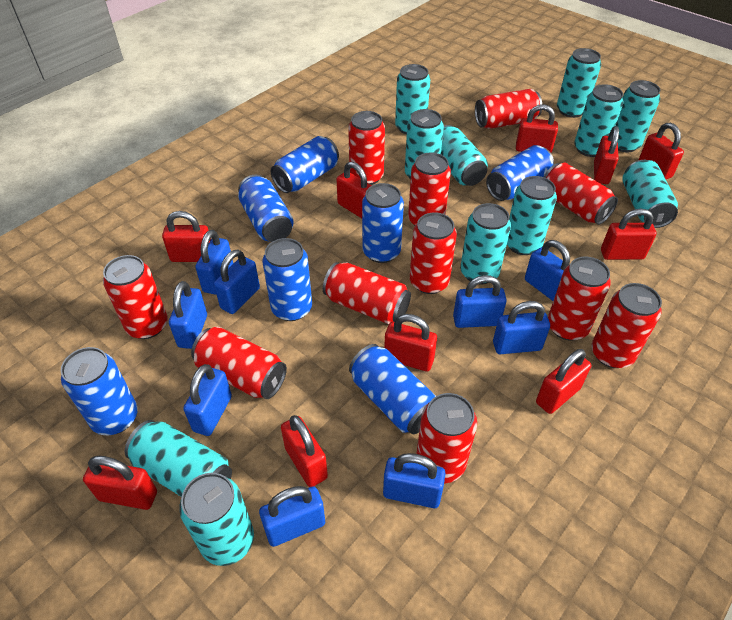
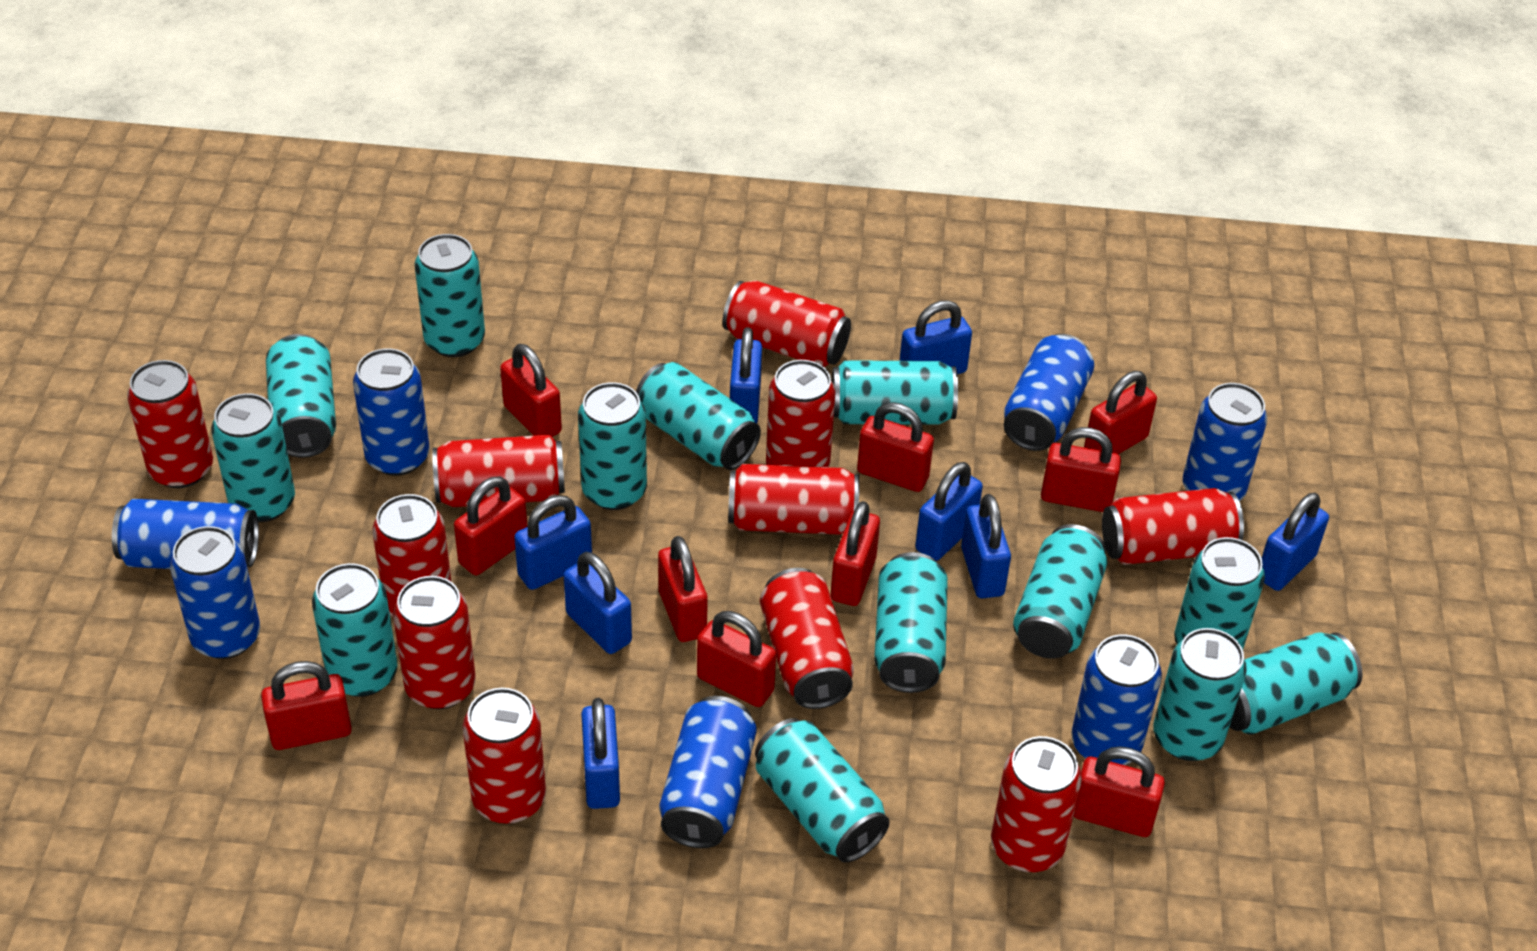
blue padlock: [169,281,207,349] [183,364,232,436] [195,230,234,295] [214,250,260,314] [259,486,325,547] [383,453,446,508] [453,275,507,328] [493,301,550,354] [525,240,570,301] = 9 -> [514,495,592,590] [564,552,632,654] [581,698,620,809] [730,327,762,423] [899,300,972,374] [915,462,983,561] [961,494,1011,598] [1262,493,1329,591] = 8
turquoise can: [125,420,232,497] [179,473,254,566] [395,64,430,134] [405,109,444,180] [441,125,488,186] [460,203,511,284] [507,176,557,255] [557,48,601,118] [574,84,624,157] [616,80,661,152] [622,160,678,228] = 11 -> [211,393,295,522] [266,334,336,458] [312,563,398,697] [415,234,485,357] [578,382,647,510] [636,362,761,470] [755,718,890,862] [832,360,958,425] [874,552,948,693] [1013,524,1107,659] [1153,628,1247,761] [1174,537,1265,650] [1229,632,1362,734] = 13

